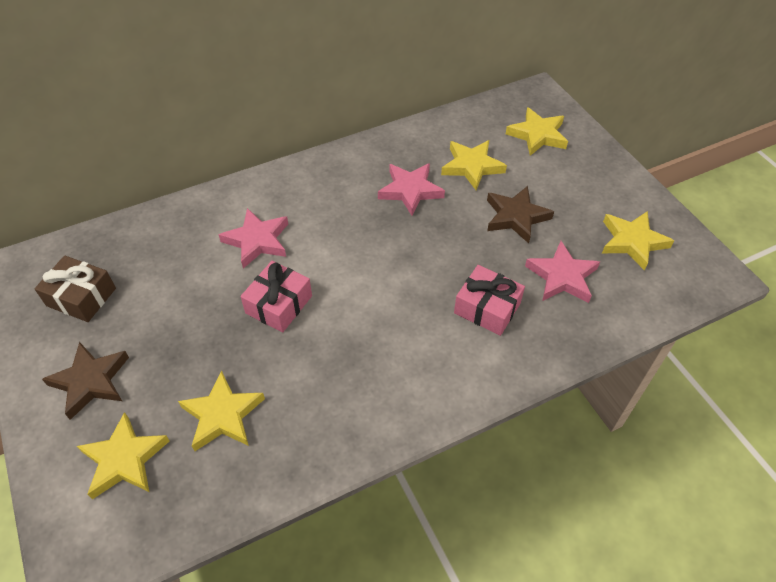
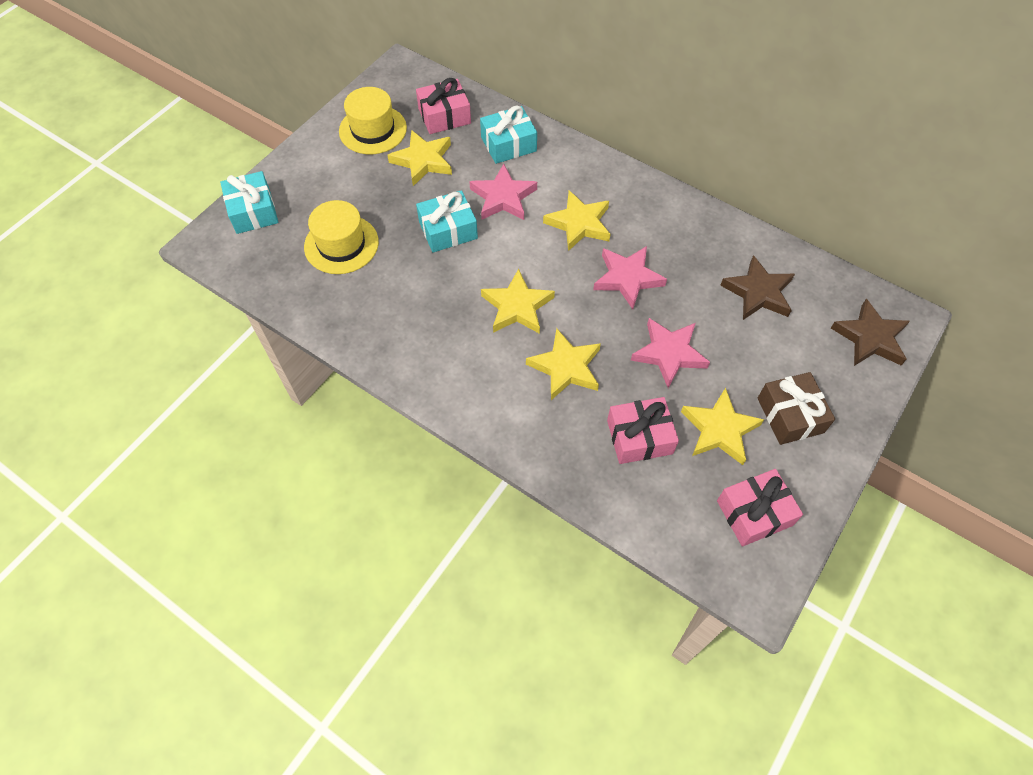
pink gift: [240,261,312,332] [454,265,525,336] = 2 -> [416,78,471,134] [607,397,679,464] [717,469,803,546] = 3
turquoise gift: none = 0 -> [220,171,279,234] [416,190,478,253] [480,106,537,164] = 3
yellow hat: none = 0 -> [304,200,379,274] [339,87,407,154] = 2

